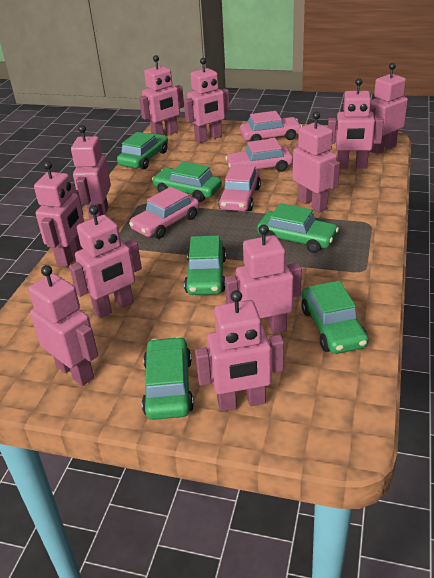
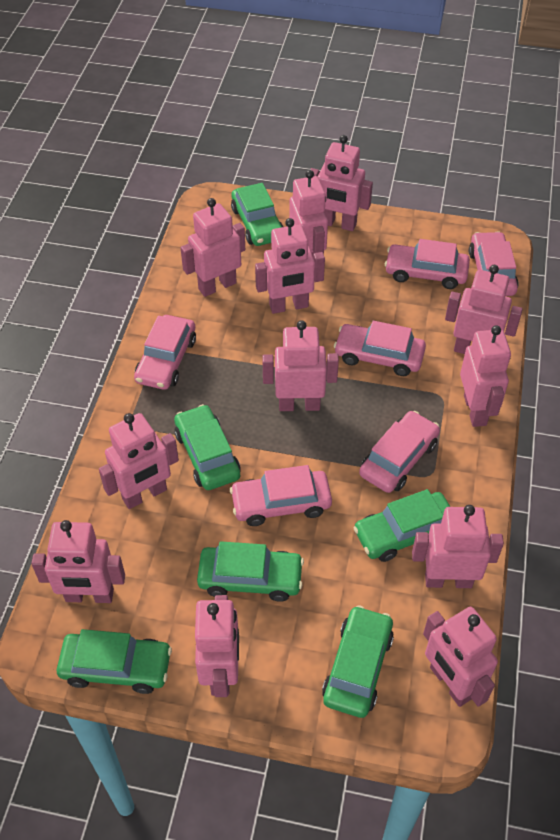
pink car: [129,187,199,239] [218,164,261,211] [225,138,293,172] [240,111,302,141] = 4 -> [134,315,196,390] [230,465,332,526] [334,321,426,376] [359,411,440,493] [385,239,470,289] [469,231,519,296] = 6
pink robot: [28,265,98,386] [34,161,84,267] [69,205,142,318] [71,125,111,220] [139,55,184,135] [184,58,230,143] [195,290,284,412] [225,224,302,334] [293,112,340,212] [328,78,384,169] [370,63,408,154] = 11 -> [31,520,125,603] [99,413,179,509] [181,198,245,297] [195,595,239,697] [255,218,325,314] [262,320,339,411] [289,170,328,256] [310,135,373,231] [412,505,504,588] [423,607,498,707] [445,265,523,354] [460,325,511,427] = 12

